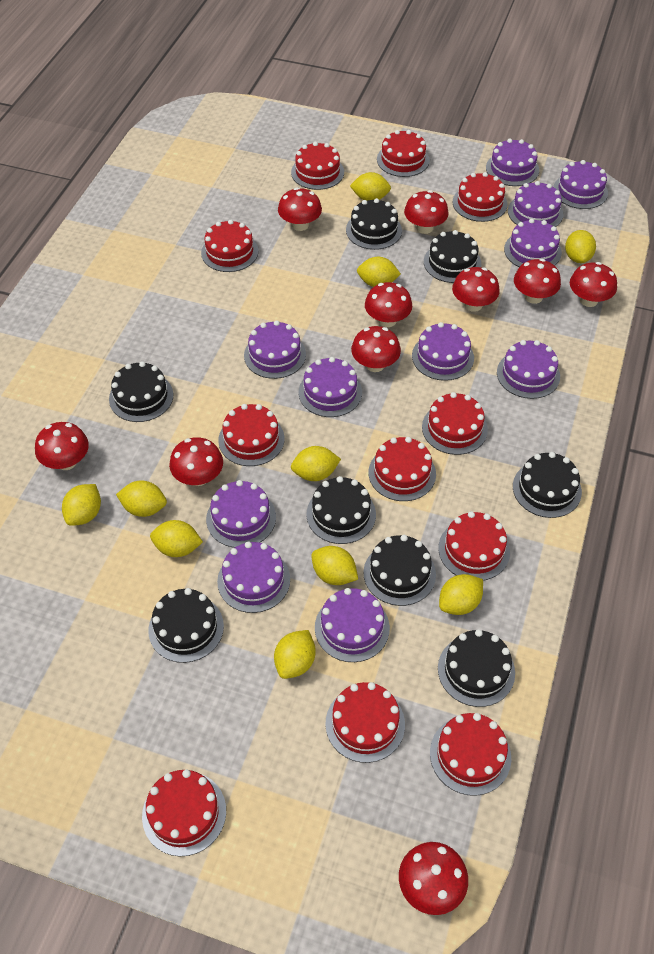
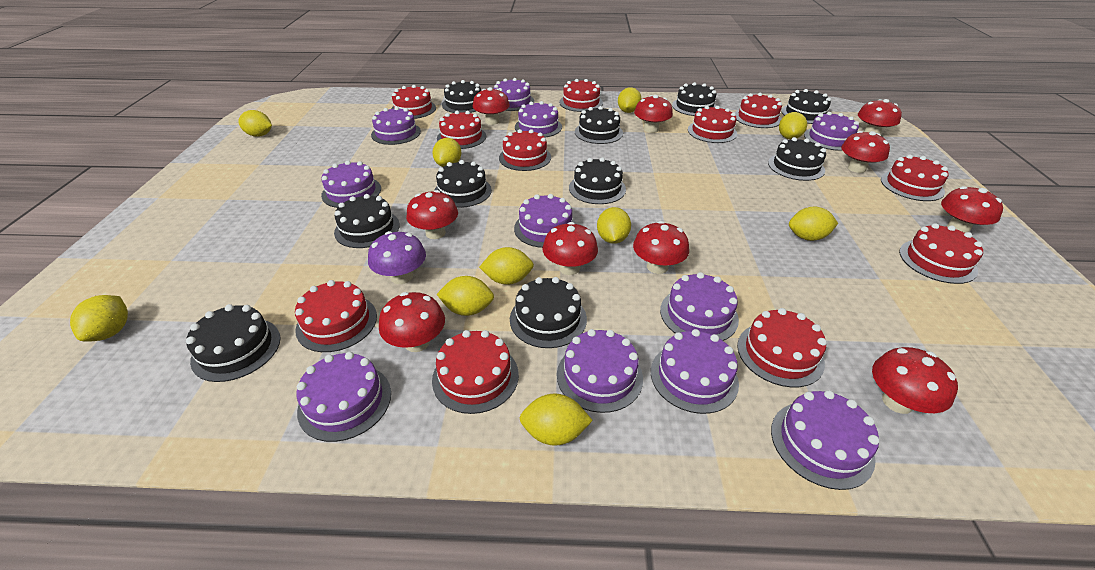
black cake: [109,361,173,422] [148,588,224,663] [306,476,376,544] [346,198,402,250] [363,535,436,606] [424,230,481,283] [438,629,515,707] [513,452,582,518] = 8 -> [186,304,281,382] [334,194,400,248] [434,160,492,208] [442,80,481,113] [510,277,587,348] [569,157,626,204] [575,106,623,144] [672,82,716,116] [768,137,826,181] [781,89,831,124] = 10
purple mushroom: none = 0 -> [368,231,426,284] = 1

